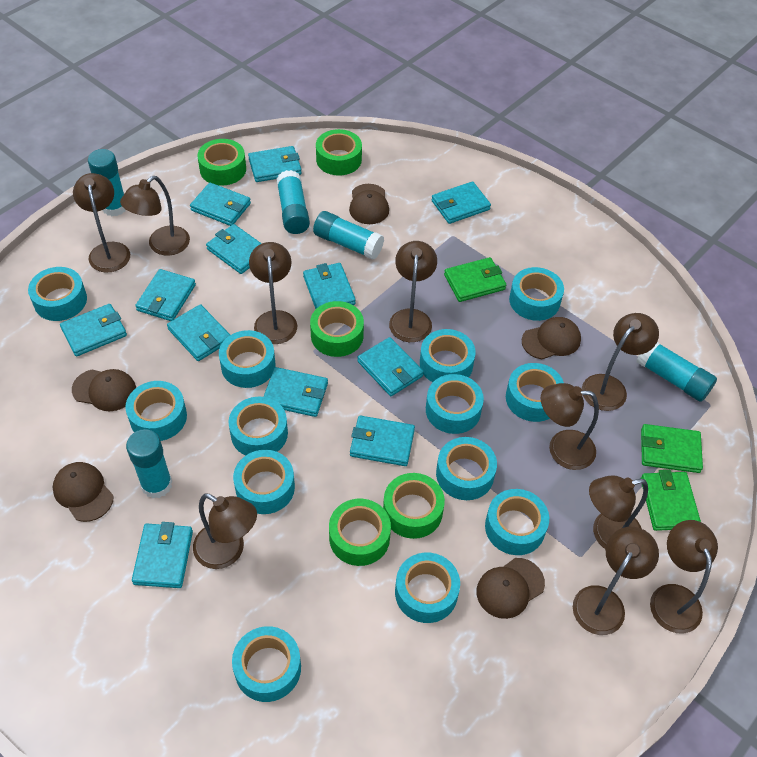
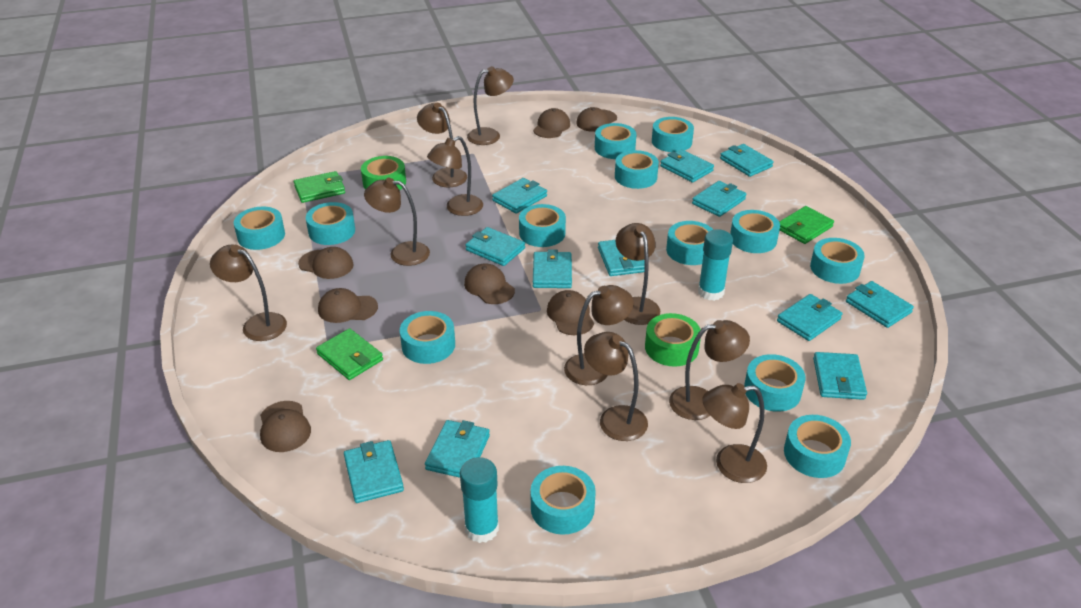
brown cap: [53,462,114,522] [72,369,136,411] [349,184,389,224] [477,558,545,619] [522,317,581,359] = 5 -> [260,401,311,452] [298,247,354,279] [318,288,378,323] [464,263,515,304] [533,108,570,138] [547,290,594,335] [576,107,617,132] = 7
green tape: [197,139,246,186] [310,301,364,357] [316,129,362,175] [329,499,391,566] [383,473,445,539] = 5 -> [361,156,406,190] [645,313,701,367] = 2
turquoise glue stick: [88,149,126,216] [126,429,172,498] [277,170,310,234] [313,211,384,260] [636,342,717,402] = 5 -> [460,457,499,543] [698,229,733,301] = 2

